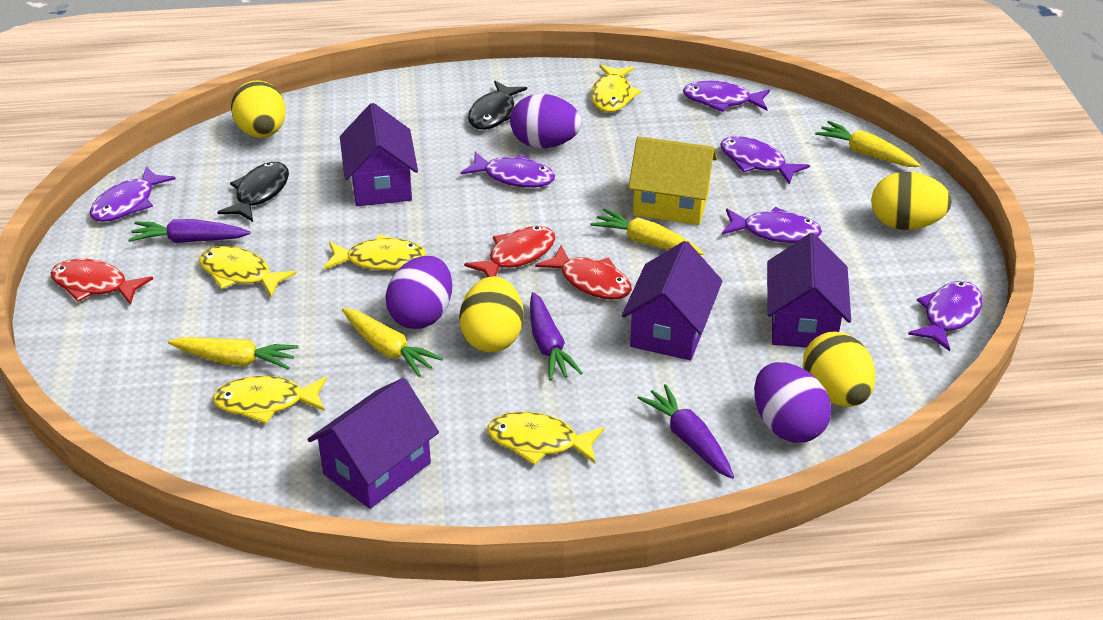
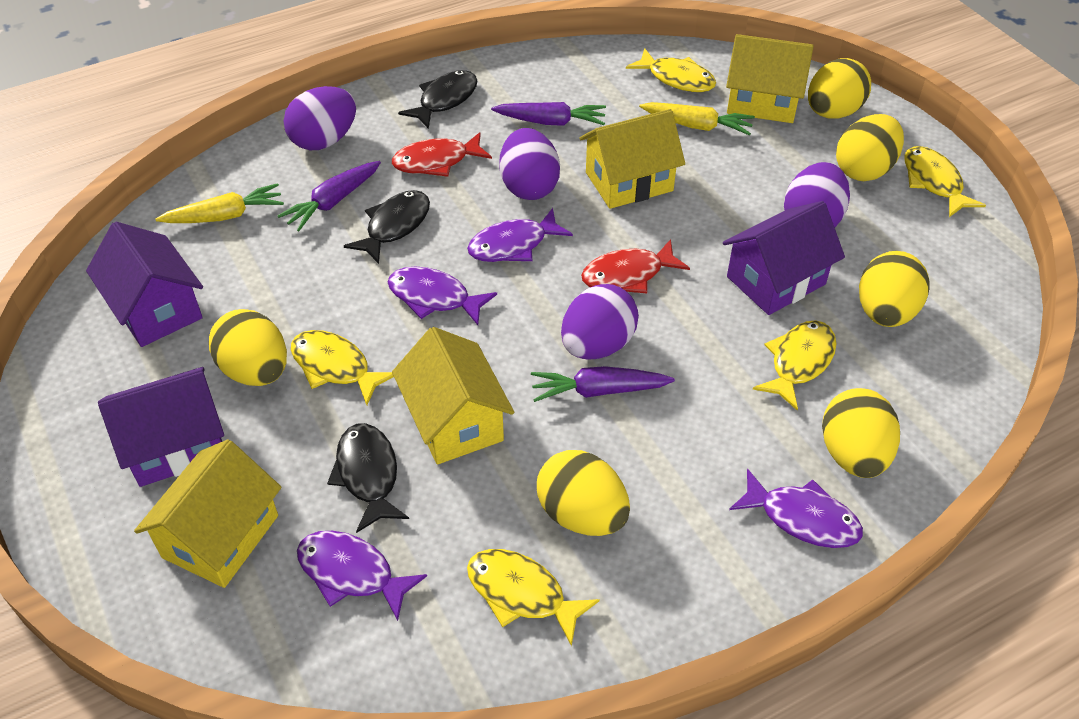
black fish: [217,162,289,222] [468,81,527,130] = 2 -> [327,423,409,533] [344,190,430,264] [398,70,477,129] = 3
purple egg: [385,256,452,329] [510,94,582,148] [754,362,831,443] = 3 -> [283,86,356,150] [499,128,560,200] [561,284,639,360] [784,162,850,227] = 4
purple fish: [90,166,176,222] [461,152,555,188] [683,81,770,112] [720,136,810,185] [722,207,822,243] [908,281,983,351] = 6 -> [297,531,427,621] [388,267,497,325] [467,208,573,262] [729,468,863,548] = 4
purple house: [307,378,439,509] [340,103,418,206] [622,241,723,360] [767,233,851,347] = 4 -> [86,222,203,347] [98,367,224,487] [723,201,845,315] = 3
red fish: [51,259,153,305] [464,226,555,277] [535,245,632,300] = 3 -> [392,132,492,177] [581,239,690,294] = 2
yellow carrot: [168,337,298,370] [342,308,443,377] [590,208,704,255] [815,121,920,167] = 4 -> [156,183,284,223] [639,102,755,136] = 2
yellow egg: [231,80,286,138] [459,276,524,352] [803,331,876,407] [871,172,952,230] = 4 -> [209,309,287,386] [537,450,630,536] [808,58,871,119] [822,388,900,478] [836,114,904,181] [859,251,930,327] = 6
yellow house: [628,136,717,225] = 1 -> [134,439,282,588] [392,327,514,464] [580,109,685,209] [726,34,814,123] = 4

